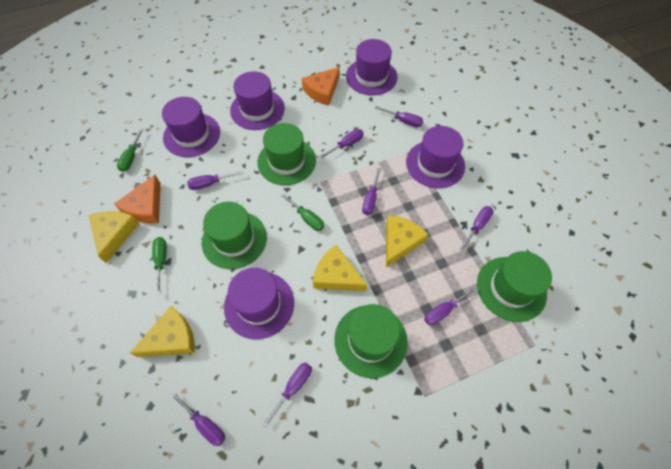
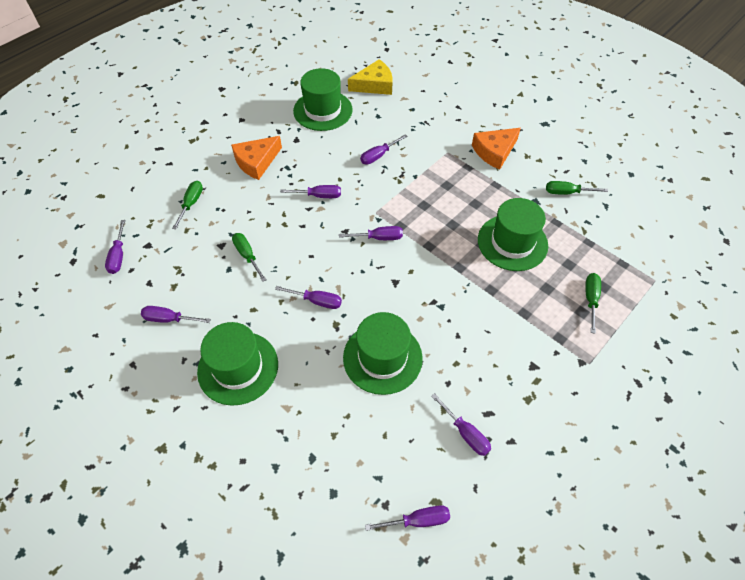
green screwdriver: [117,128,143,172] [152,237,167,295] [281,193,324,231] = 3 -> [172,181,203,229] [232,233,267,282] [546,181,608,195] [585,273,601,334] = 4
purple hat: [162,97,220,157] [224,268,294,339] [230,71,285,130] [346,39,398,95] [406,126,465,188] = 5 -> none = 0
yellow cheese: [89,211,139,263] [130,306,195,357] [313,245,367,291] [386,215,429,267] = 4 -> [348,59,393,95] = 1

